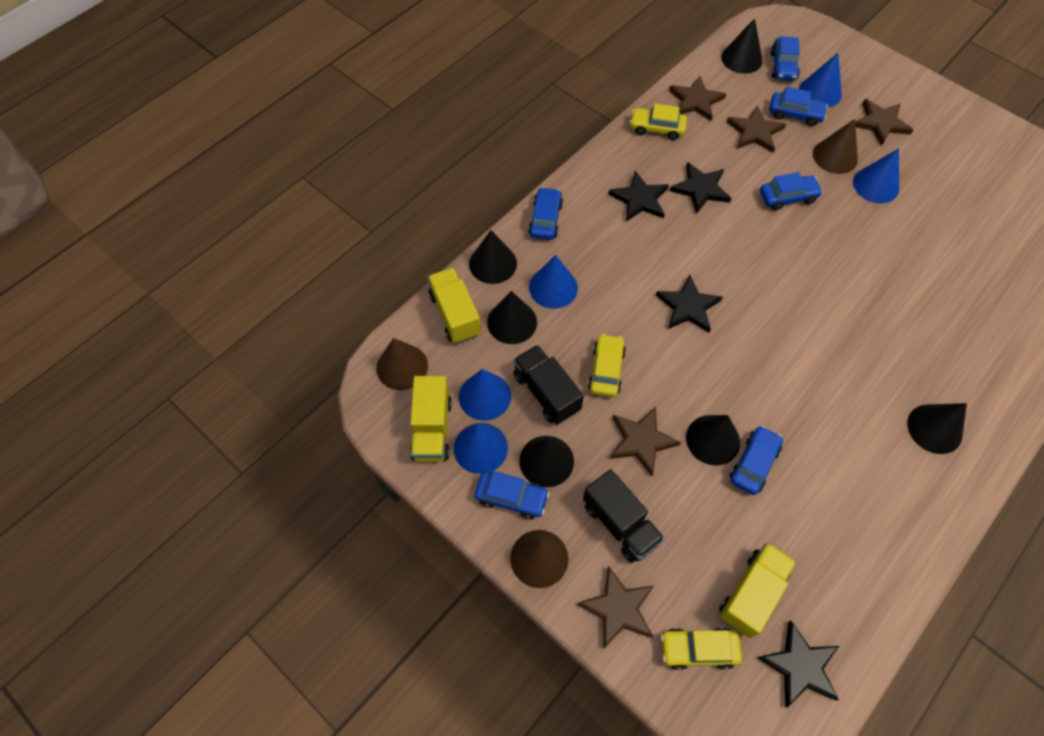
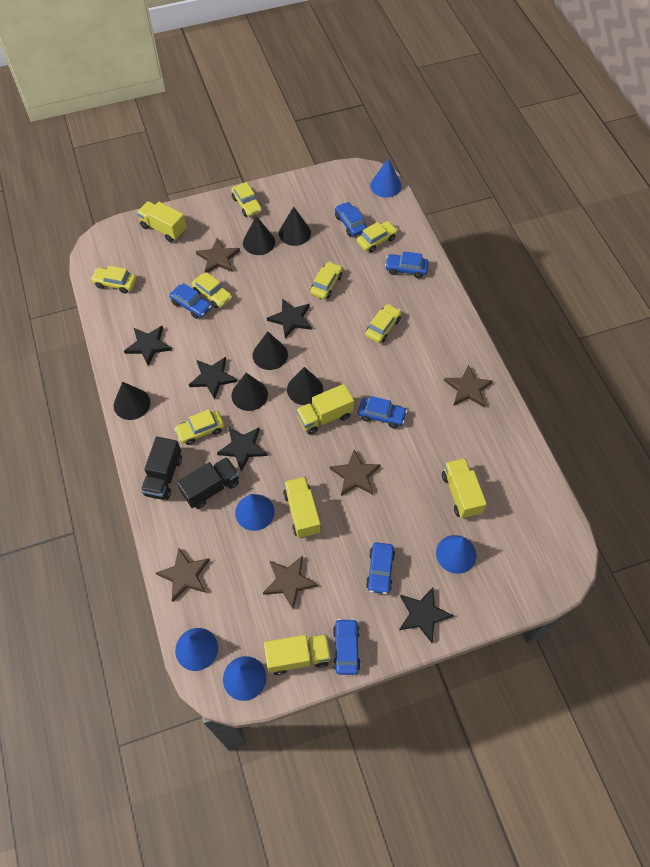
black star: [608,171,669,222] [656,275,723,332] [670,162,731,214] [757,621,839,708] = 4 -> [124,326,172,366] [189,357,237,399] [217,427,268,472] [267,298,312,338] [399,588,453,643] = 5
brown cone: [376,338,428,390] [510,530,568,588] [813,119,858,174] = 3 -> none = 0
yellow car: [588,334,626,397] [630,104,687,140] [661,628,742,670] = 3 -> [91,266,136,294] [174,410,224,445] [192,272,232,308] [231,182,262,217] [310,262,342,299] [357,221,398,253] [365,304,401,343] = 7
yellow truck: [410,376,452,462] [428,267,481,344] [719,542,797,638] = 3 -> [137,201,187,242] [264,634,331,675] [283,477,321,538] [296,384,354,435] [442,458,487,519] = 5

